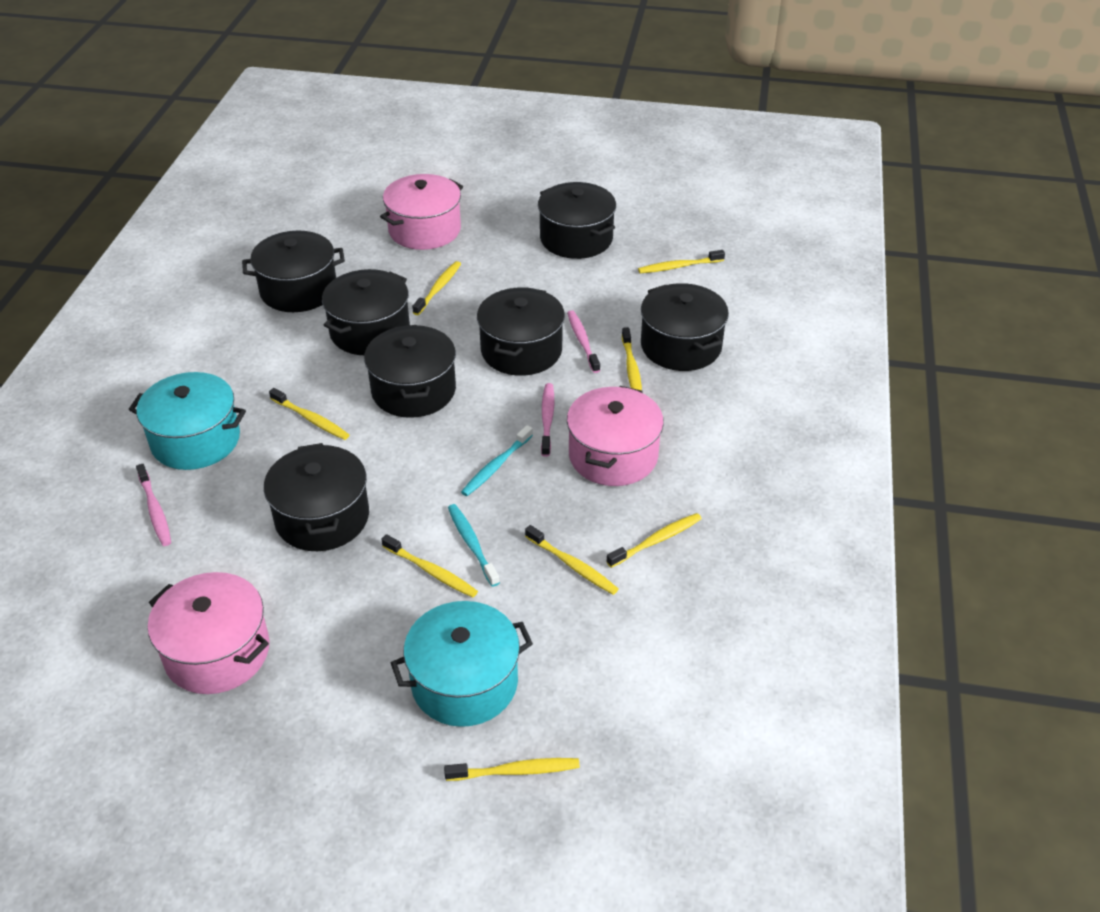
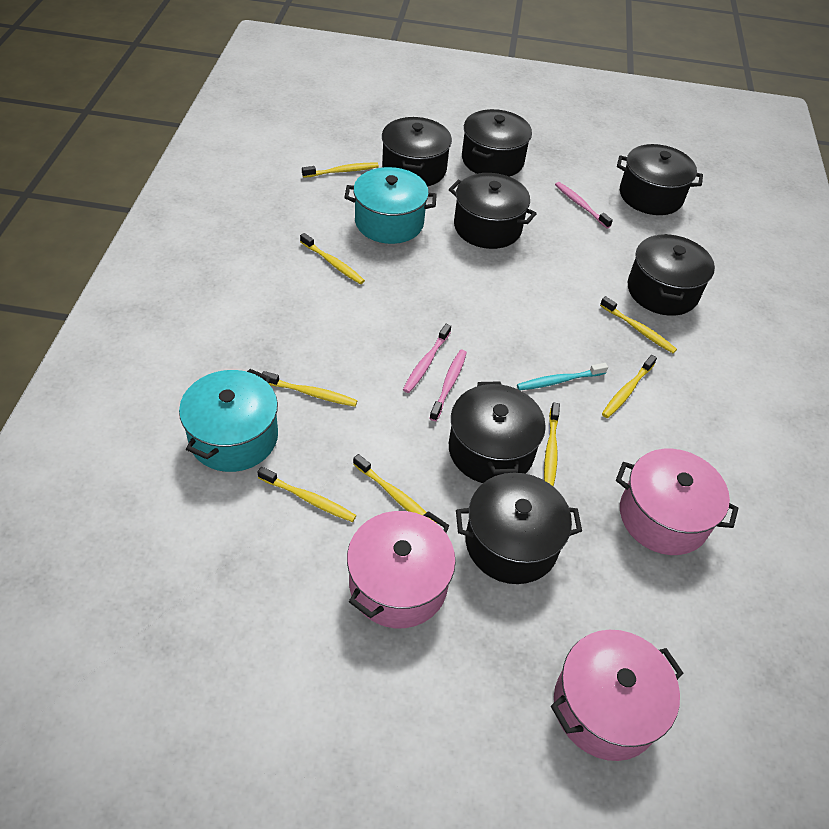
turquoise toothbrush: [448,504,500,587] [461,425,533,496] = 2 -> [517,363,608,390] = 1

